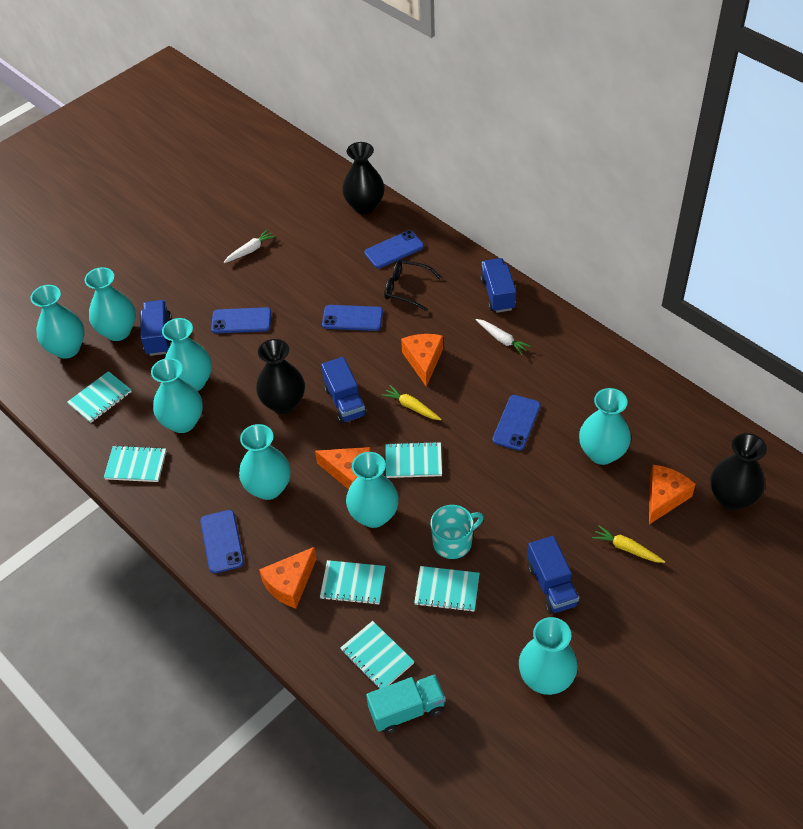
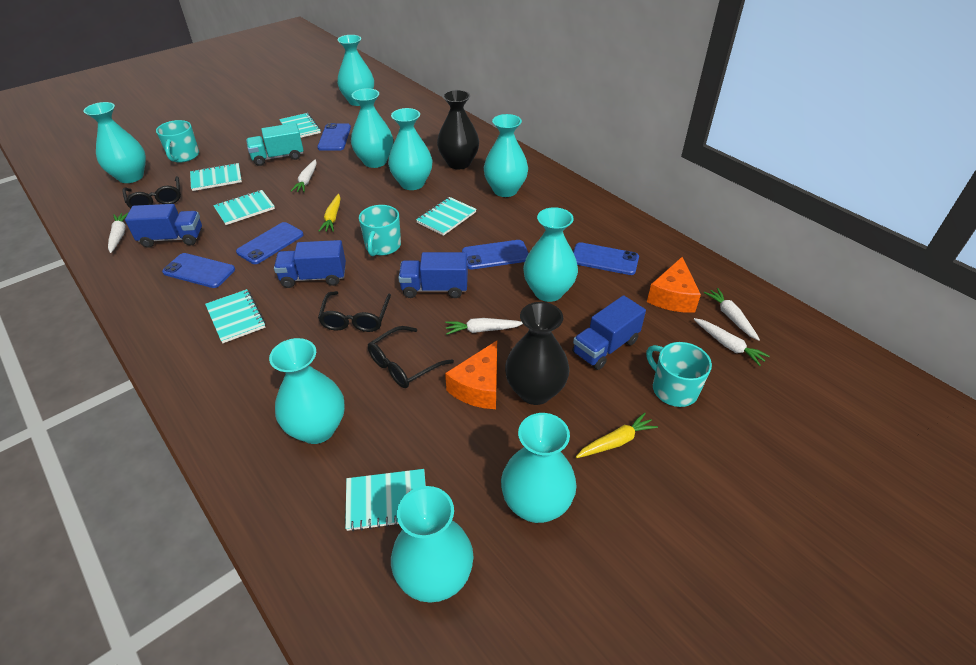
black glasses: [384,260,442,311] = 1 -> [123,176,181,208] [318,291,391,332] [368,326,454,388] = 3
black vase: [256,339,305,414] [342,142,385,214] [710,433,767,511] = 3 -> [437,90,479,169] [505,302,570,405] = 2
orange cheese: [259,547,317,609] [315,447,371,490] [401,334,443,387] [649,465,696,524] = 4 -> [445,341,497,409] [647,257,701,313] = 2
turquoise mug: [431,505,484,559] = 1 -> [156,120,199,162] [359,205,401,256] [646,342,712,407] = 3
turquoise vase: [31,285,85,359] [85,267,136,341] [151,358,203,433] [162,318,212,391] [239,424,291,500] [346,452,399,528] [519,617,578,695] [579,388,631,465] = 8 -> [83,102,146,183] [269,338,345,444] [337,35,374,106] [351,88,393,168] [388,108,433,190] [391,486,474,603] [484,114,528,197] [501,413,577,523] [523,207,578,302] = 9
white carrot: [224,229,276,263] [476,319,531,355] = 2 -> [108,212,129,253] [291,159,317,192] [445,318,523,335] [694,318,770,366] [704,288,760,341] = 5

